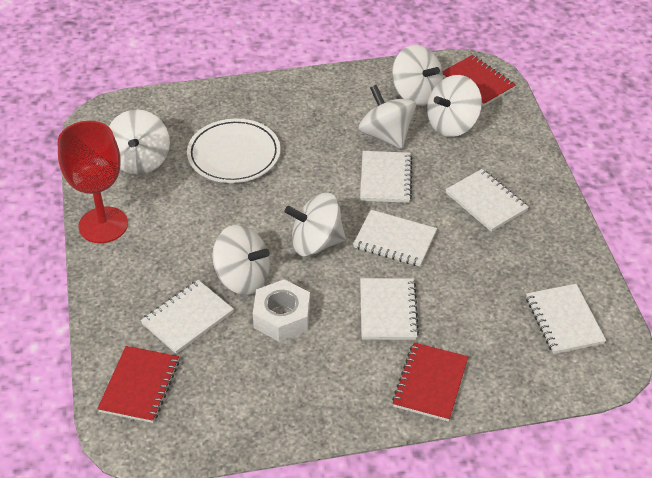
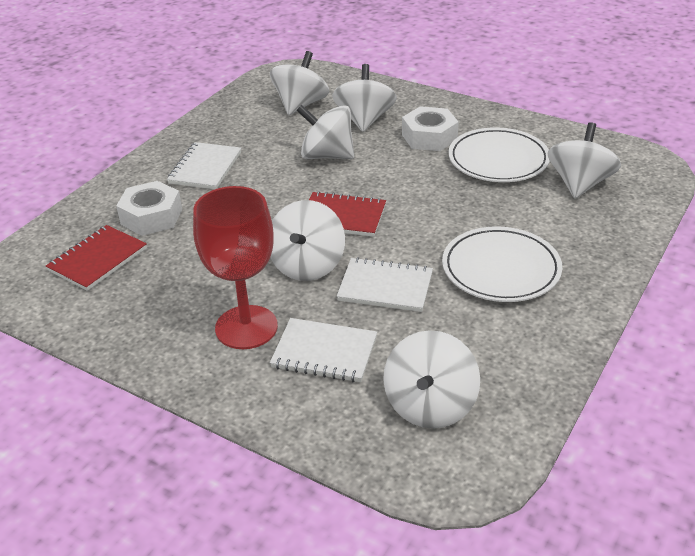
red notebook: [97,346,179,423] [392,342,468,421] [443,55,516,106] = 3 -> [46,225,147,291] [309,191,386,237] = 2
white notebook: [140,280,234,354] [353,210,437,267] [360,151,412,203] [360,278,419,340] [445,169,529,232] [526,284,606,354] = 6 -> [167,142,241,189] [270,318,377,382] [337,257,433,312] = 3
white nut: [253,279,310,342] = 1 -> [116,181,182,236] [402,106,459,151] = 2
white plate: [187,119,281,183] = 1 -> [442,226,562,302] [448,127,550,182] = 2

